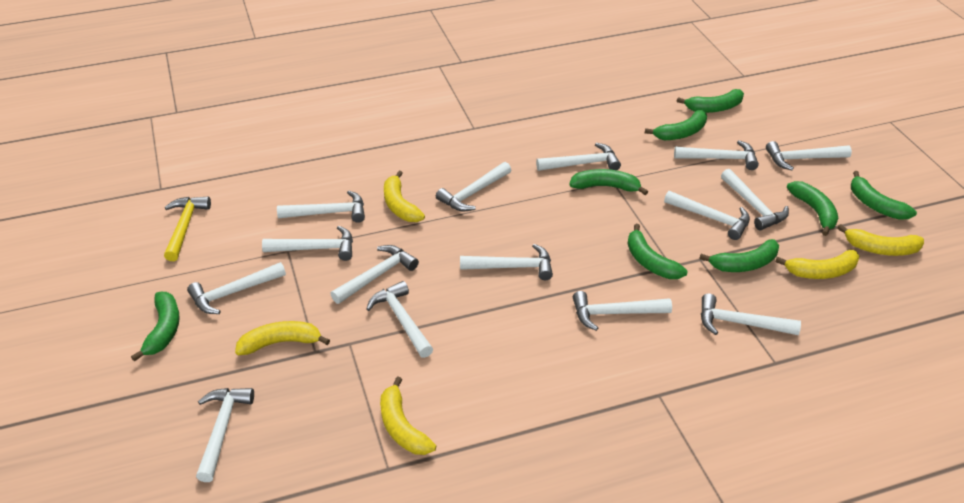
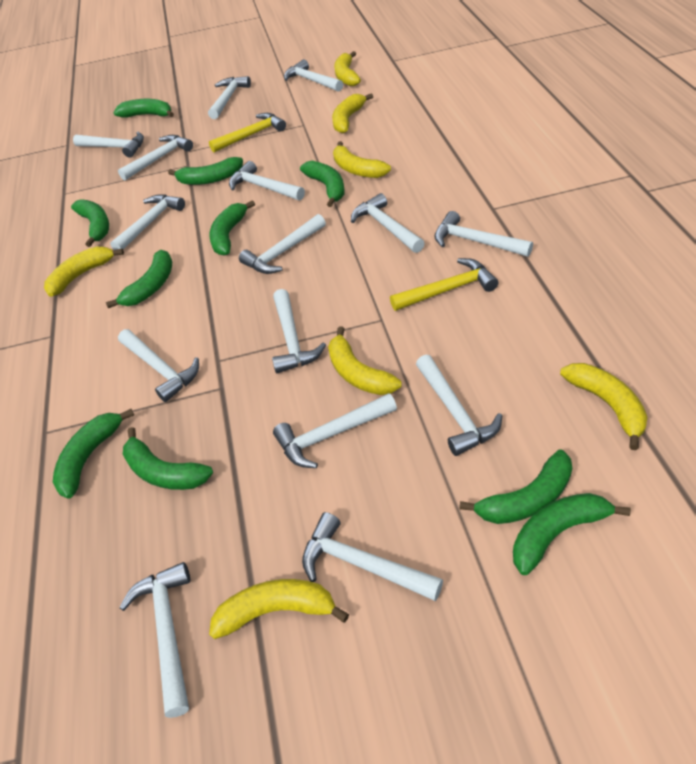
green banana: [131,292,180,362] [569,169,648,195] [628,224,687,279] [645,110,707,140] [677,89,744,113] [699,239,779,272] [786,181,838,236] [851,171,917,220] = 8 -> [53,409,134,498] [71,199,109,247] [106,250,172,308] [114,99,174,118] [123,427,213,490] [168,157,243,185] [209,200,255,256] [300,161,345,207] [459,450,572,524] [513,493,631,575] = 10
yellow banana: [235,321,330,355] [380,376,436,455] [384,170,425,222] [775,250,860,279] [837,224,924,256] = 5 -> [44,246,124,297] [209,579,349,639] [328,326,402,395] [332,93,373,134] [333,141,391,178] [334,51,361,86] [560,363,648,450] = 7
yellow hammer: [164,196,211,261] = 1 -> [209,113,286,153] [390,258,498,311] = 2

